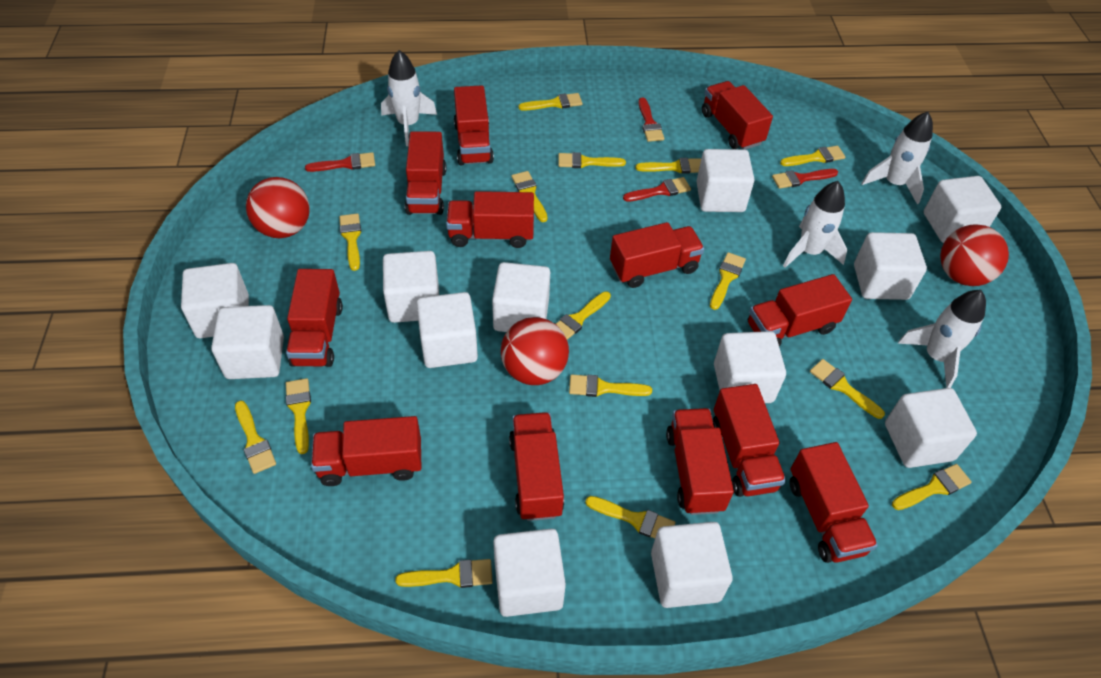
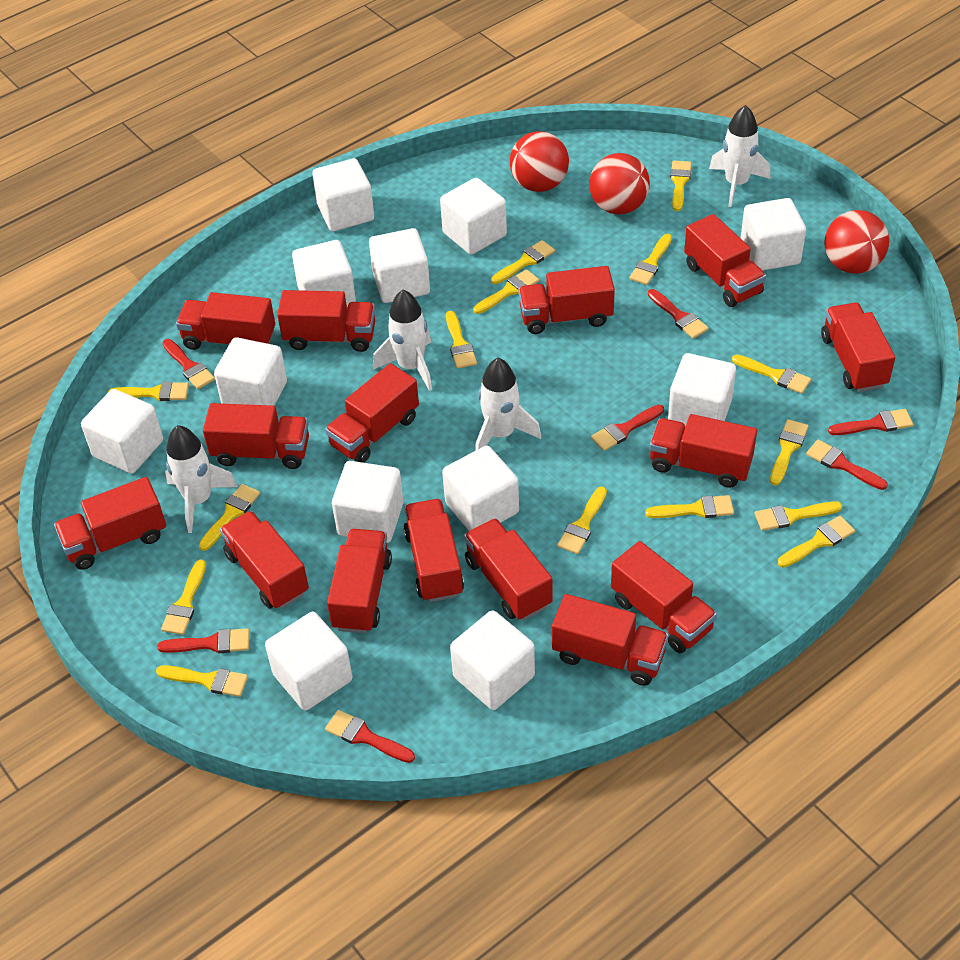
red brush: [305,152,375,172] [623,177,691,202] [638,98,664,142] [772,169,838,189] = 4 -> [157,628,250,653] [162,339,215,389] [325,710,415,763] [591,405,664,451] [648,289,709,339] [806,440,888,490] [828,409,913,435] = 7
red truck: [286,269,343,367] [311,416,421,486] [405,131,447,215] [446,191,534,248] [454,85,494,165] [509,412,564,521] [610,222,704,288] [666,408,734,515] [702,81,773,150] [713,384,786,497] [748,274,852,346] [790,442,878,563] = 12 -> [54,477,166,570] [176,292,275,350] [203,403,309,469] [220,511,309,609] [277,290,375,352] [325,363,419,463] [327,529,392,633] [403,499,464,602] [464,518,552,620] [518,266,615,334] [552,594,668,686] [611,541,717,653] [649,414,757,488] [684,214,766,307] [821,302,895,392] = 15

